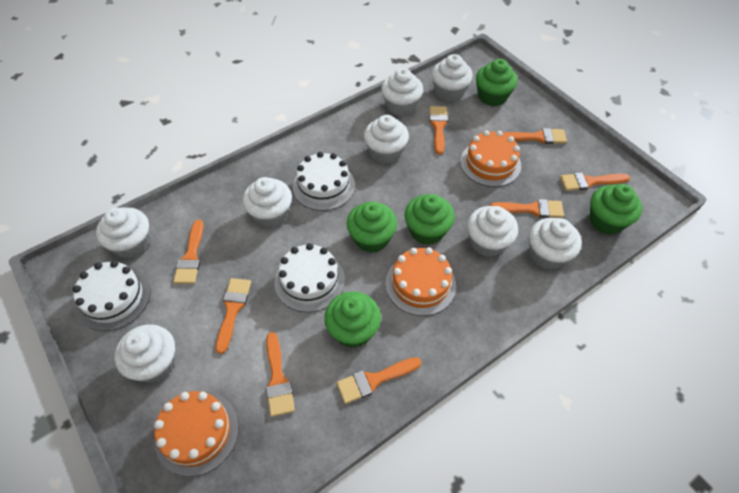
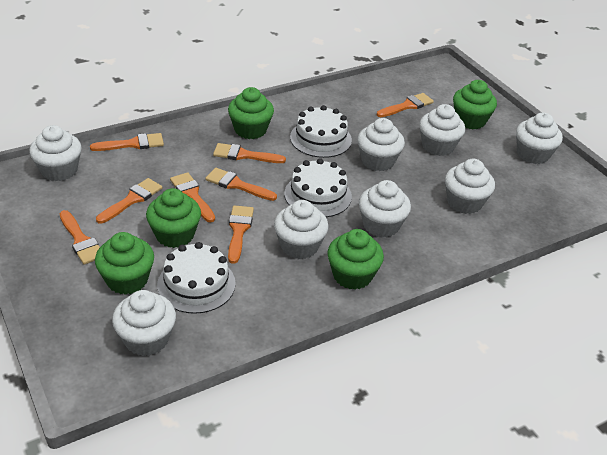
orange cake: [154,391,239,477] [386,247,456,316] [460,130,521,187] = 3 -> none = 0

